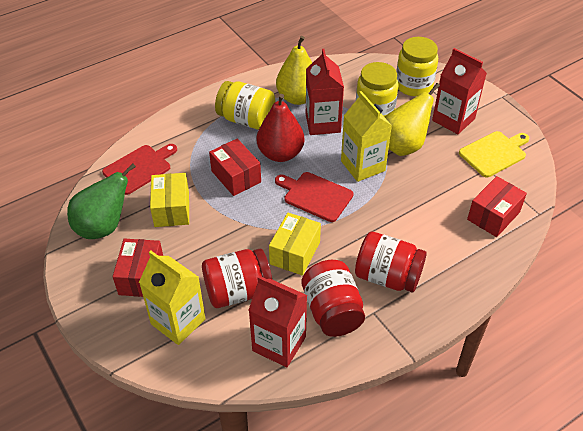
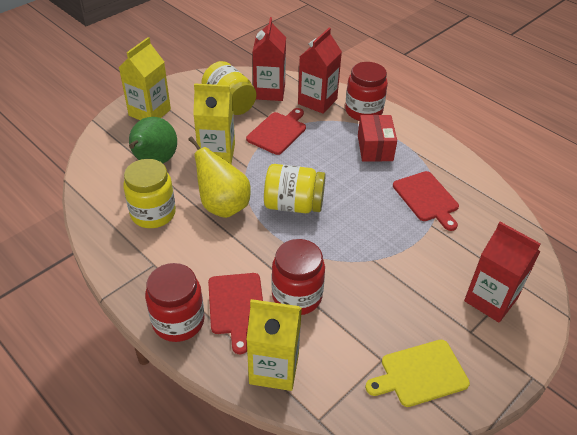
red box: [113,239,163,297] [209,139,261,196] [467,176,527,237] = 3 -> [358,115,397,162] = 1
red cutting board: [102,144,177,195] [275,172,353,222] = 2 -> [208,273,263,354] [246,108,306,155] [393,171,459,231] = 3
red pear: [257,94,304,162] = 1 -> none = 0
yellow box: [150,173,189,227] [269,213,321,276] = 2 -> none = 0
yellow carton: [139,250,206,345] [341,91,392,182] = 2 -> [119,37,171,120] [193,83,235,164] [246,299,302,391] = 3
yellow pear: [276,36,313,105] [385,83,440,156] = 2 -> [188,137,251,218] = 1

